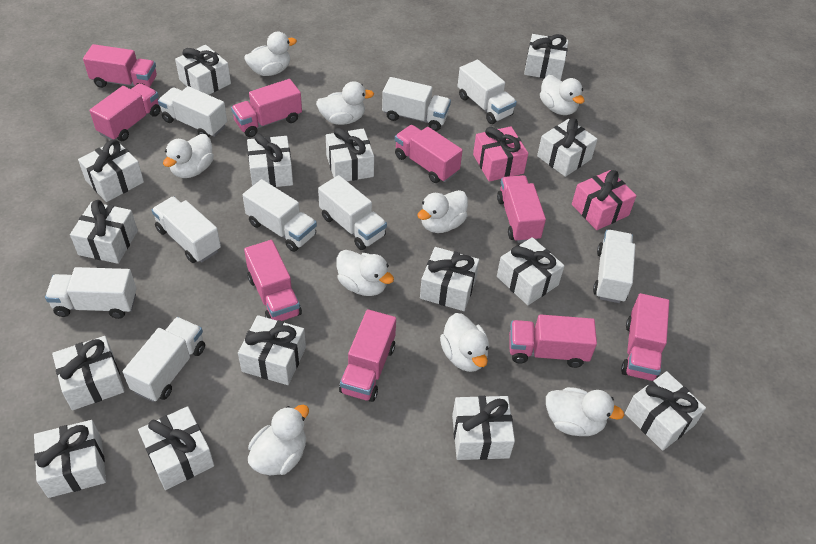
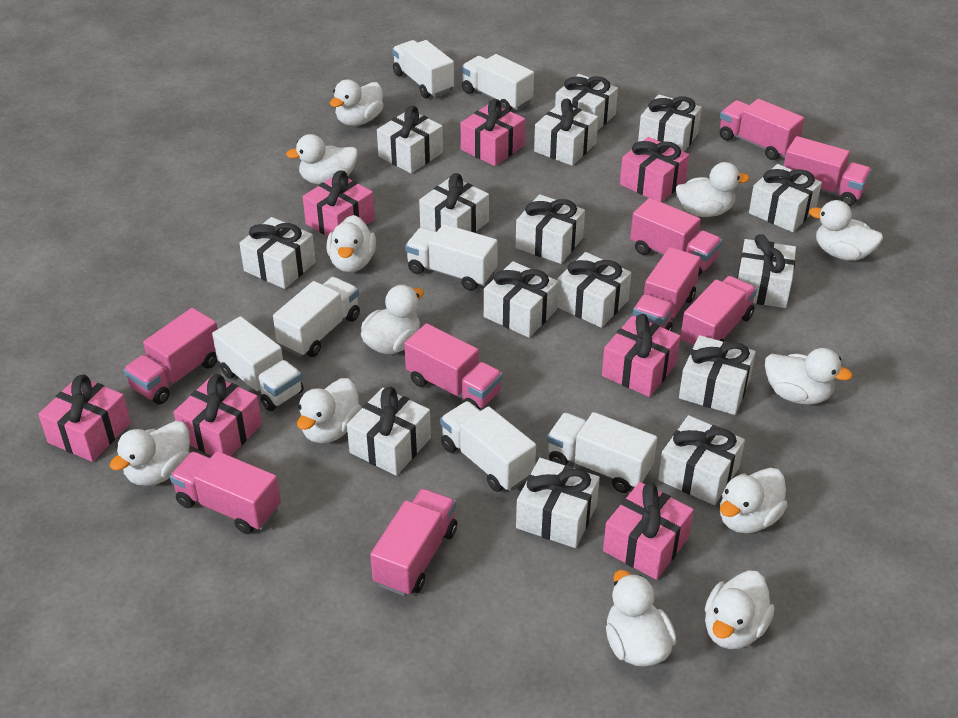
pink gift: [473,126,528,182] [572,170,637,230] = 2 -> [38,375,131,462] [174,374,262,456] [303,170,375,236] [461,99,525,166] [602,314,681,397] [603,482,694,580] [620,137,689,202] = 7
white duck: [163,134,214,178] [244,32,297,76] [248,405,309,475] [316,81,374,125] [337,250,394,296] [417,190,468,233] [440,313,489,372] [540,75,584,115] [546,387,624,436] = 9 -> [110,421,190,486] [286,134,358,184] [297,378,362,443] [326,215,376,272] [330,79,384,126] [361,285,424,354] [606,570,677,667] [676,162,750,217] [705,570,775,649] [720,468,788,533] [765,348,853,405] [809,200,883,261] = 12
white truck: [45,267,137,319] [123,317,205,402] [152,196,221,263] [158,86,227,137] [243,179,317,252] [318,175,387,250] [382,77,451,131] [457,60,517,124] [593,230,635,303] = 9 -> [212,316,303,411] [273,277,360,357] [392,40,454,98] [405,224,498,291] [440,401,536,492] [461,54,534,111] [547,412,657,493] = 7

